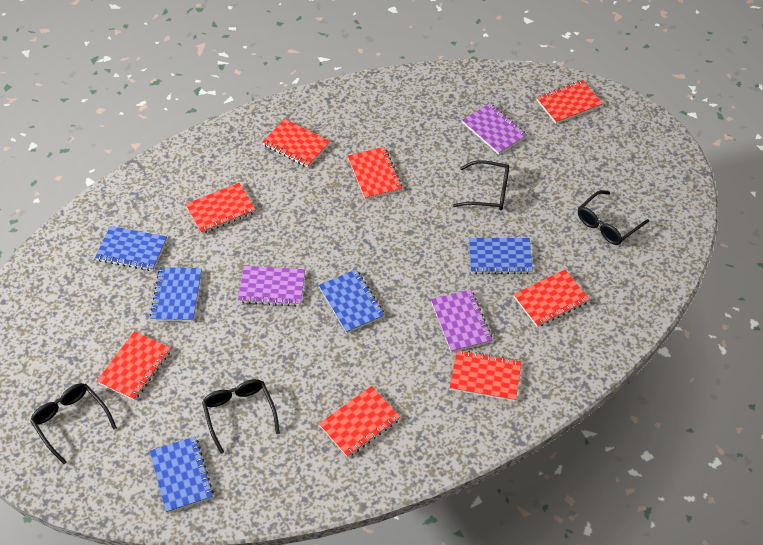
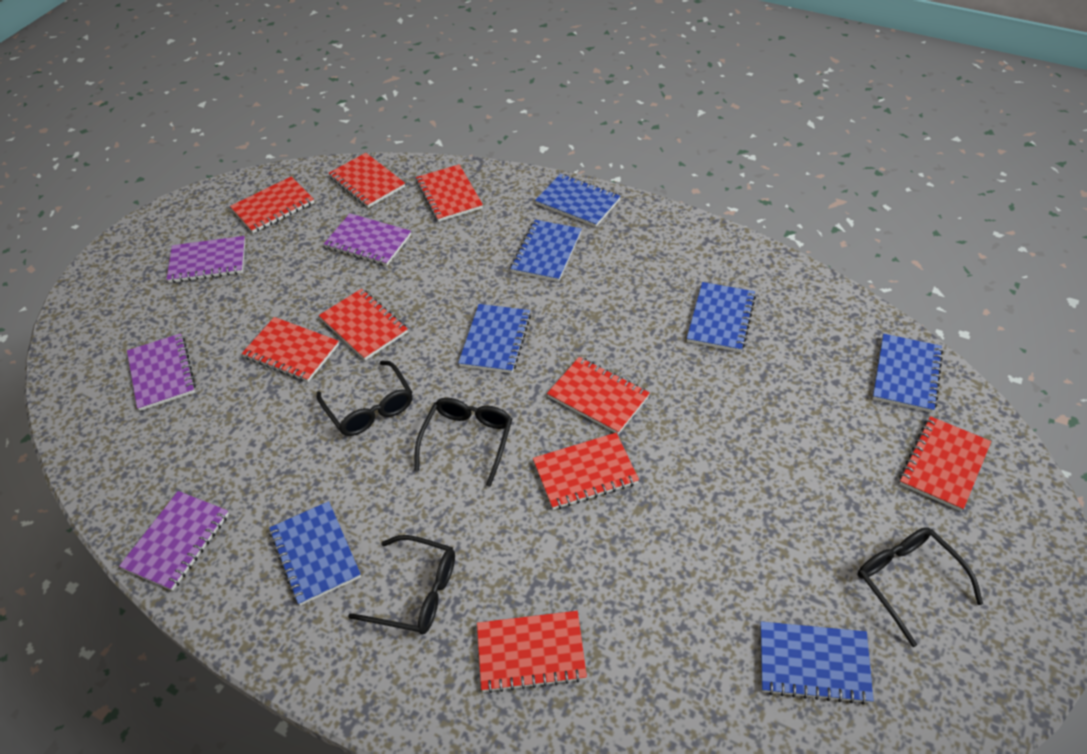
blue notebook: [95,226,167,271] [150,267,202,322] [150,436,214,513] [319,270,385,333] [469,238,533,274] = 5 -> [269,501,361,606] [458,304,531,373] [510,220,582,282] [535,174,621,227] [686,282,756,352] [760,621,874,705] [872,334,943,413] = 7
purple notebook: [238,266,305,307] [431,289,492,353] [462,103,527,155] = 3 -> [119,491,229,591] [127,333,196,411] [167,236,245,283] [324,213,411,266] = 4
red notebook: [97,331,171,401] [185,183,256,234] [262,119,330,167] [319,386,400,457] [348,147,402,200] [450,350,522,401] [514,270,590,327] [537,80,603,124] = 8 -> [230,177,314,233] [242,317,339,382] [319,289,408,361] [329,153,405,208] [416,164,483,222] [477,611,587,693] [533,433,639,510] [547,357,650,434] [899,416,991,511] = 9

